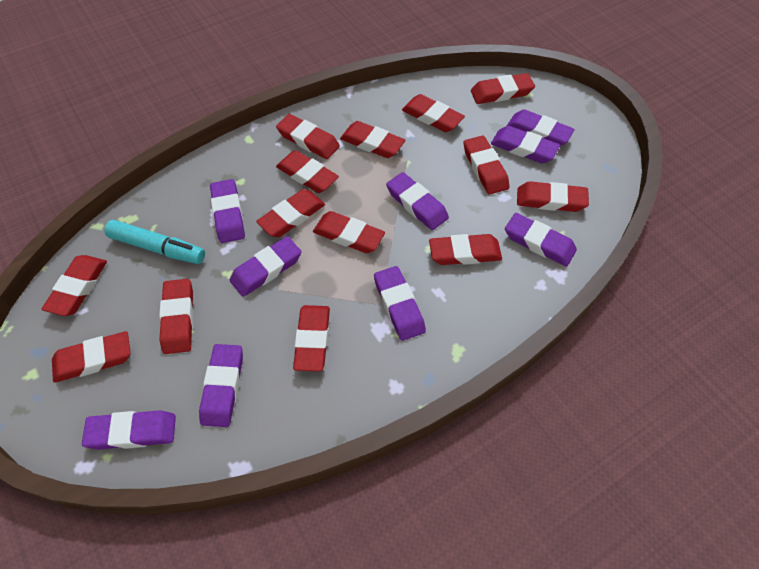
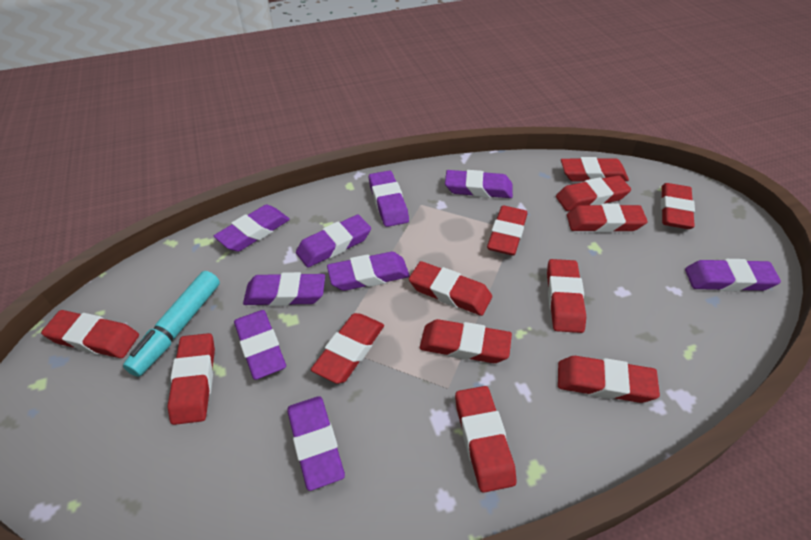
red eraser: [42,255,107,316] [52,331,131,383] [159,279,194,354] [256,189,325,237] [276,114,340,159] [276,150,339,193] [293,305,330,371] [313,211,385,253] [340,121,405,158] [402,94,465,132] [429,234,502,265] [464,135,509,194] [471,73,535,104] [517,181,589,212] = 14 -> [41,310,139,358] [167,333,215,425] [311,313,384,384] [409,261,492,316] [420,319,512,363] [455,386,517,493] [487,205,527,255] [547,259,586,333] [556,175,631,211] [558,356,660,403] [561,157,629,182] [567,204,647,232] [661,183,695,229] = 13

